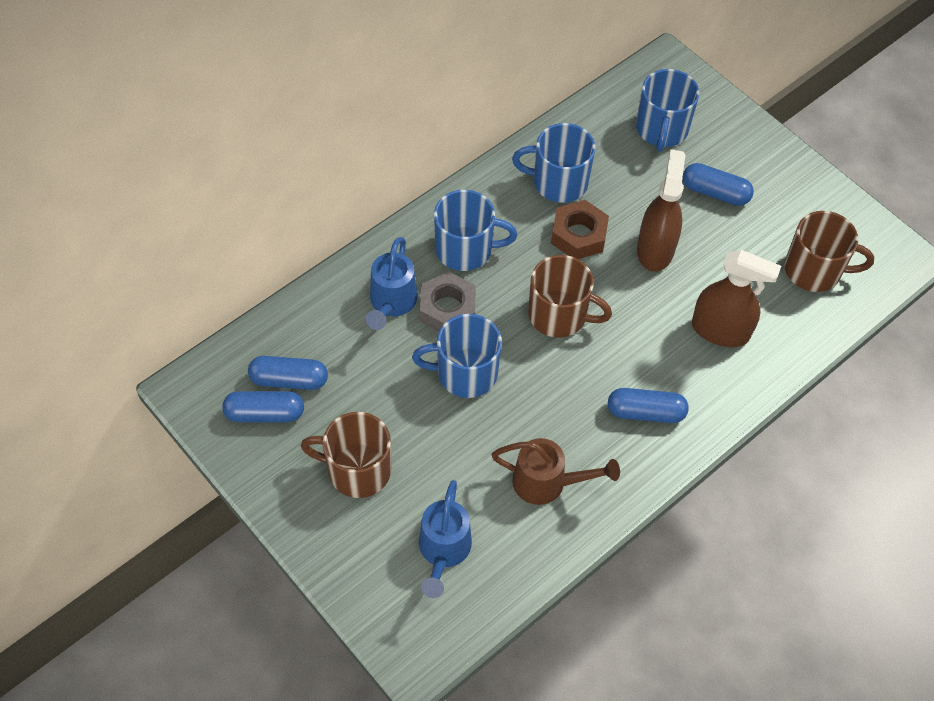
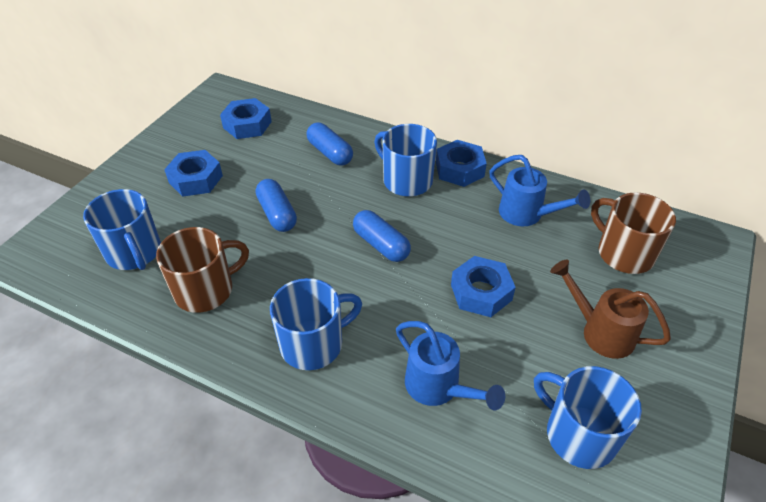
blue capsule: [222,391,304,422] [248,356,328,390] [608,388,689,423] [683,163,754,206] = 4 -> [256,179,297,232] [306,123,353,165] [353,210,411,262] = 3
blue nut: none = 0 -> [164,150,223,197] [220,98,272,139] [436,140,487,187] [451,256,516,317] = 4
brown mug: [301,412,391,498] [528,255,612,338] [785,211,874,292] = 3 -> [156,227,249,313] [591,192,676,274] = 2
brown nut: [551,200,609,259] = 1 -> none = 0
brown spray bottle: [637,149,685,272] [692,250,781,347] = 2 -> none = 0
grey nut: [420,272,476,331] = 1 -> none = 0

